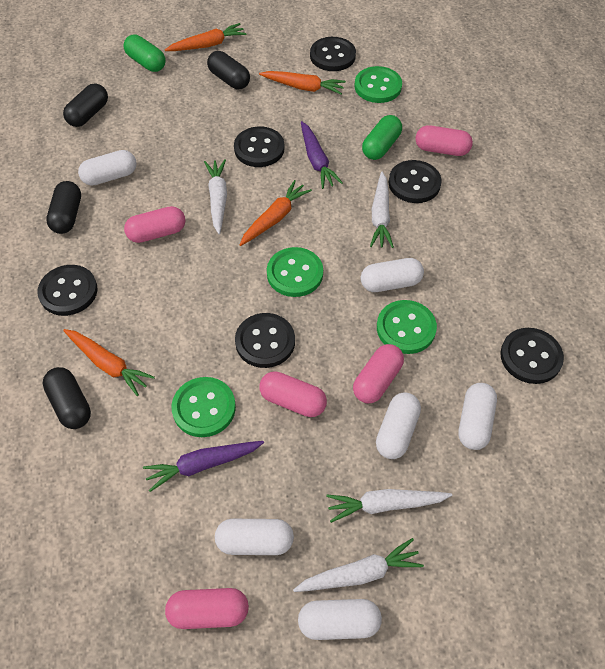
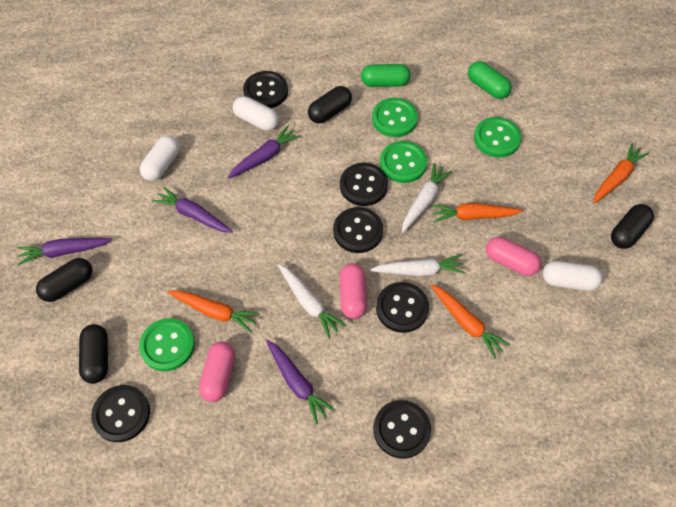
pink capsule: [124,206,186,243] [165,588,249,629] [259,371,327,417] [353,344,404,403] [415,125,473,156] = 5 -> [199,342,235,402] [339,263,367,319] [486,237,541,276] = 3
purple carrot: [143,441,264,492] [301,121,343,189] = 2 -> [17,238,112,265] [152,186,233,233] [227,125,301,179] [266,340,335,425] = 4
white capsule: [78,150,137,186] [215,519,294,555] [298,599,382,640] [361,258,424,292] [376,392,421,459] [458,383,497,450] = 6 -> [140,136,180,181] [233,96,279,131] [543,261,603,291] = 3
white carrot: [204,159,227,234] [293,538,424,592] [326,489,452,523] [370,172,394,248] = 4 -> [278,264,346,339] [370,254,465,277] [402,163,452,233] = 3

